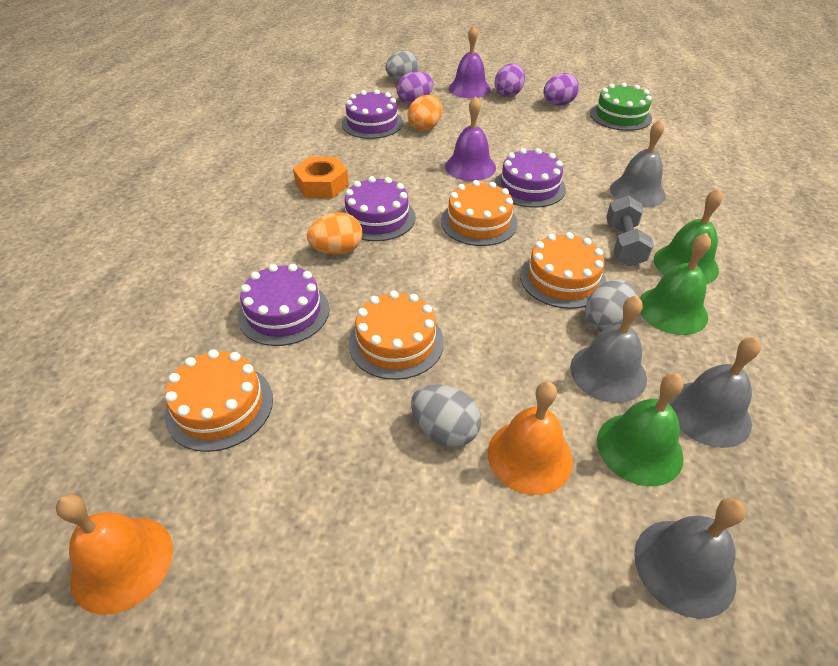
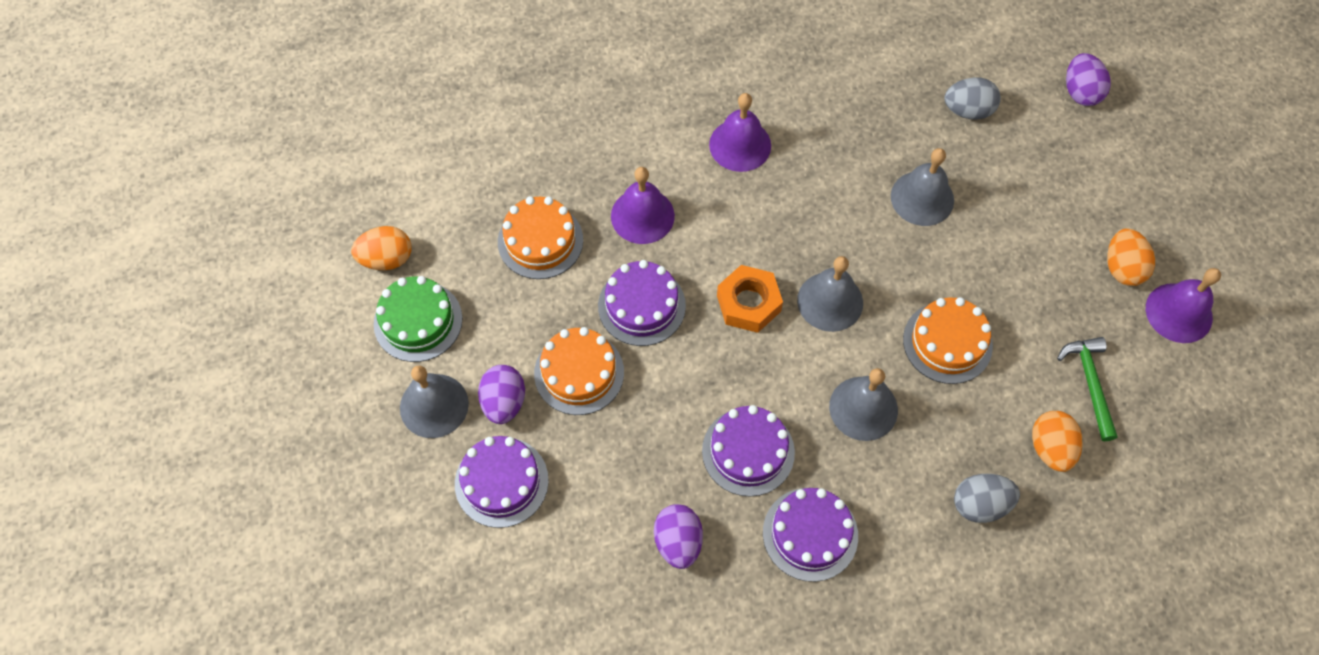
green bell: [597,373,684,486] [640,233,711,335] [654,188,723,284] = 3 -> none = 0
green hammer: none = 0 -> [1057,337,1118,441] = 1
grey dumbbell: [606,195,654,266] = 1 -> none = 0
grey egg: [386,50,418,81] [411,385,481,447] [585,279,638,332] = 3 -> [945,77,1001,120] [954,474,1020,523] = 2
orange bell: [56,494,173,615] [488,381,573,495] = 2 -> none = 0
orange cake: [165,349,273,452] [349,290,444,380] [441,180,518,246] [520,232,606,309] = 4 -> [498,196,583,279] [534,327,624,415] [903,297,993,384] = 3
orange egg: [307,212,363,255] [408,95,442,131] = 2 -> [351,226,411,270] [1032,411,1082,472] [1107,228,1155,286] = 3
purple bell: [445,96,496,181] [449,25,491,98] = 2 -> [611,167,675,244] [709,93,771,172] [1146,268,1221,343] = 3

